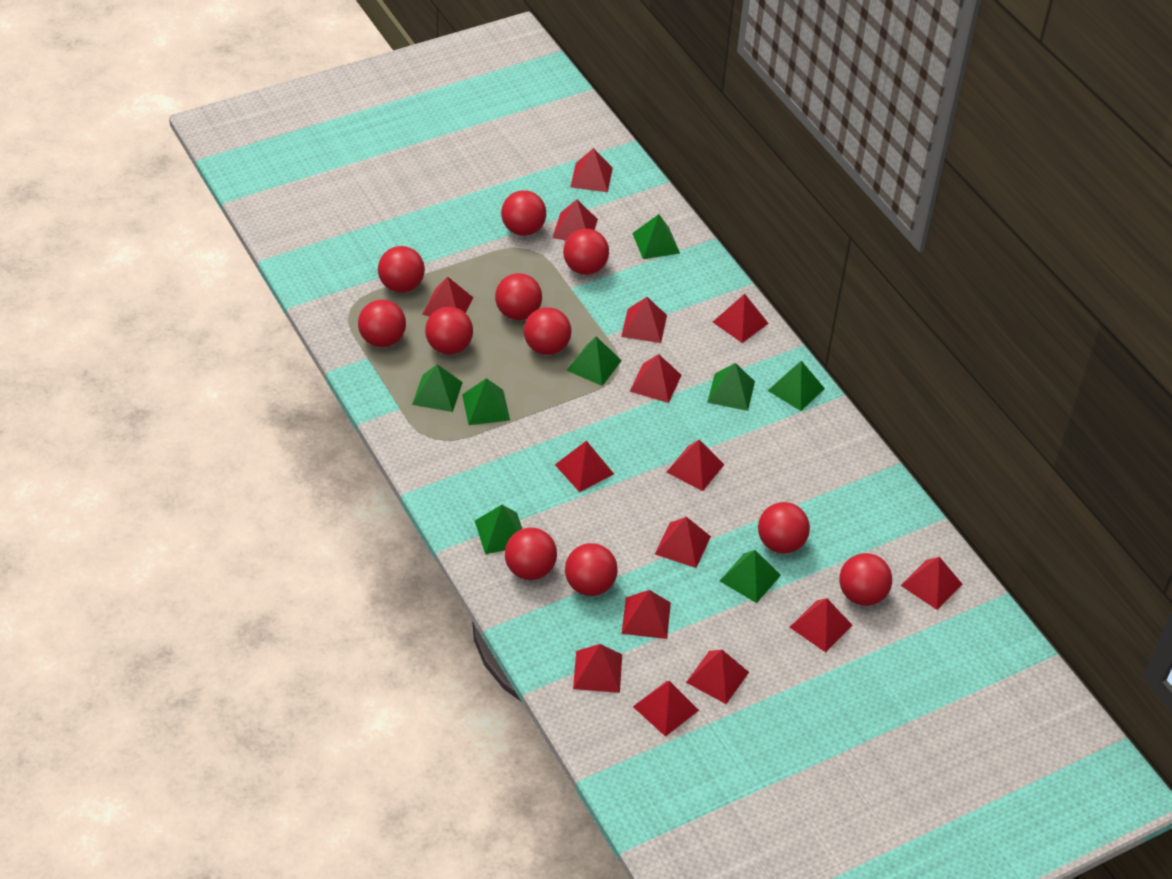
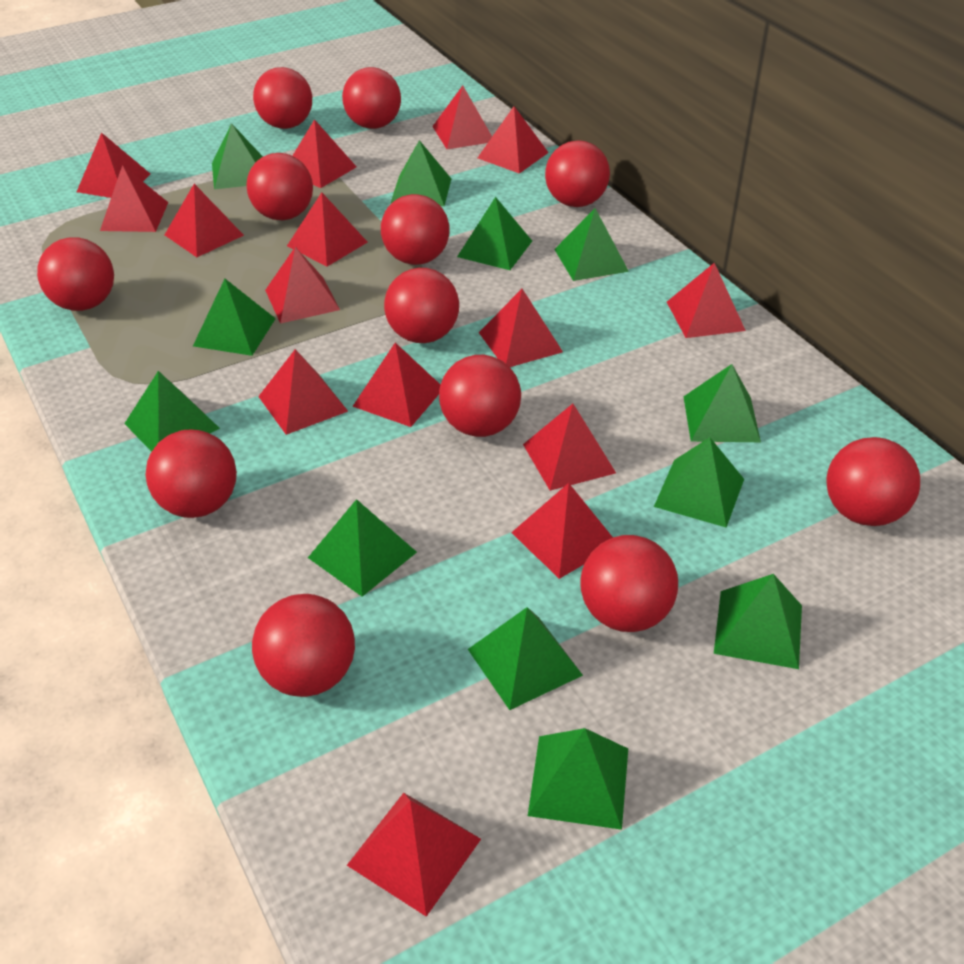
green pyramid: [412,364,463,412] [462,378,510,425] [475,505,522,554] [566,337,622,386] [632,214,680,259] [707,363,755,411] [720,550,781,603] [768,361,825,411] = 8 -> [124,371,220,452] [193,279,276,356] [212,123,263,189] [308,499,417,597] [391,140,451,206] [457,197,532,270] [468,607,583,710] [528,728,628,830] [554,208,629,281] [654,437,744,528] [683,364,761,442] [714,574,802,669] = 12
red ball: [358,300,406,347] [378,246,425,293] [425,307,473,354] [495,273,542,320] [501,190,546,236] [505,527,557,580] [524,307,571,355] [563,229,609,275] [565,543,618,596] [758,502,810,554] [839,553,892,606] = 11 -> [37,237,114,311] [145,430,237,518] [246,153,313,220] [252,594,355,697] [253,67,312,129] [342,67,401,129] [381,194,449,265] [384,268,459,343] [439,355,521,437] [545,140,610,207] [580,535,678,632] [826,437,920,526] = 12

